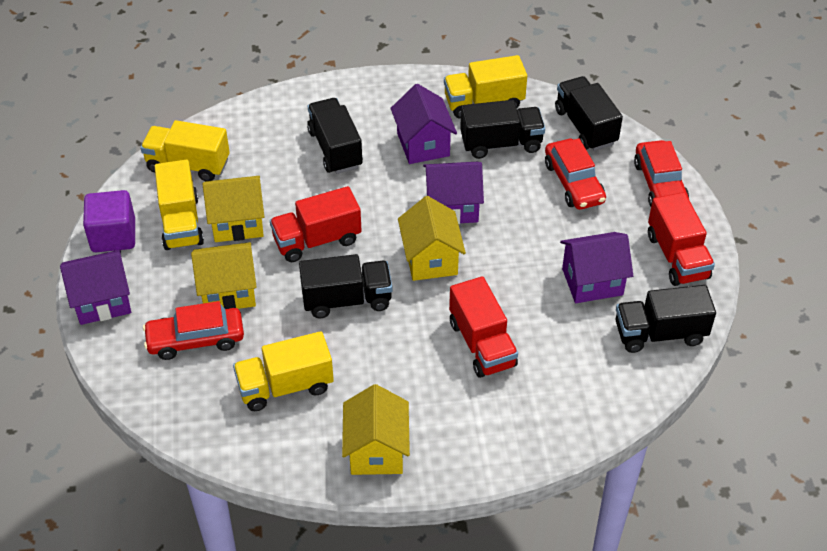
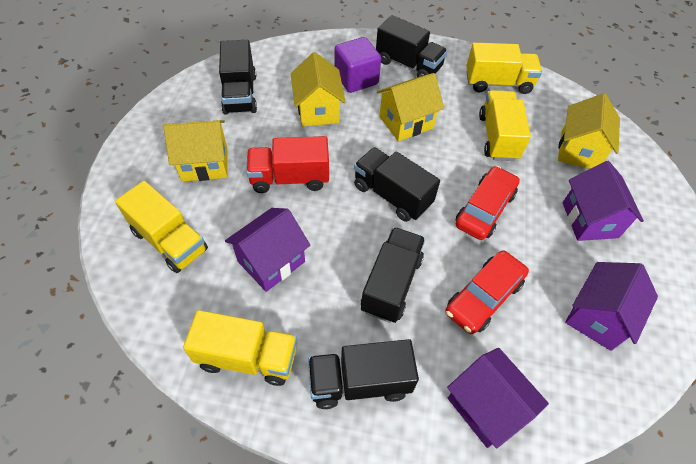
red car: [143,301,244,360] [545,138,606,210] [634,140,689,207] = 3 -> [445,251,529,334] [456,166,520,240] = 2
red truck: [270,186,362,262] [449,276,518,378] [648,192,715,286] = 3 -> [246,136,329,193] = 1

